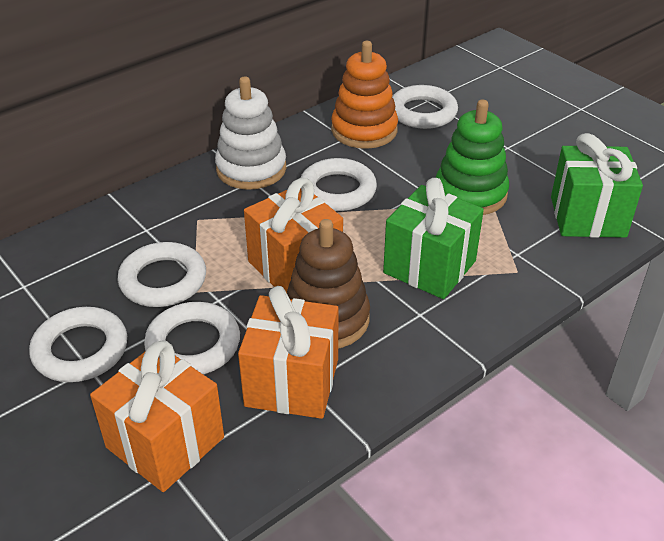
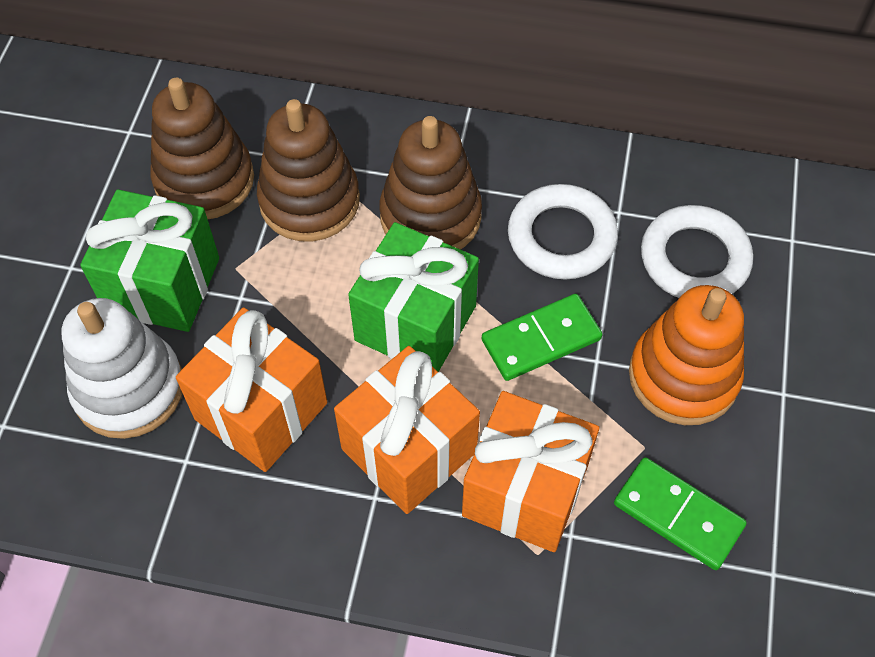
brown stacking toy: [287,219,370,348] = 1 -> [150,78,254,219] [257,99,360,242] [379,116,482,250] = 3
green domino: none = 0 -> [482,294,603,381] [614,457,747,570] = 2
green stacking toy: [436,100,509,215] = 1 -> none = 0
white ring: [29,307,127,382] [117,242,206,307] [144,302,240,374] [301,158,377,211] [392,85,458,129] = 5 -> [508,184,618,280] [641,205,753,298] = 2

